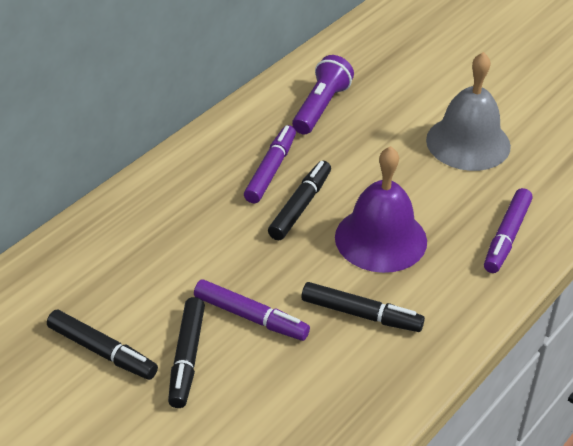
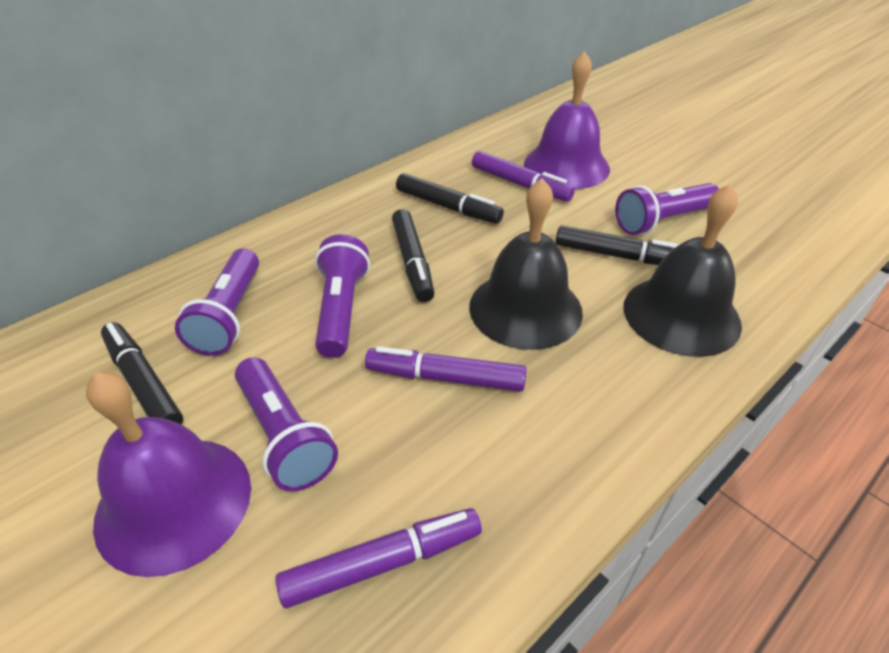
black bell: none = 0 -> [469,178,583,350] [623,184,742,357] = 2
grey bell: [426,52,511,171] = 1 -> none = 0
purple bell: [335,146,427,273] = 1 -> [86,372,251,577] [524,51,610,189] = 2
purple flashlight: [292,55,354,135] = 1 -> [175,248,259,356] [235,357,338,491] [315,234,370,358] [615,183,719,235] = 4

